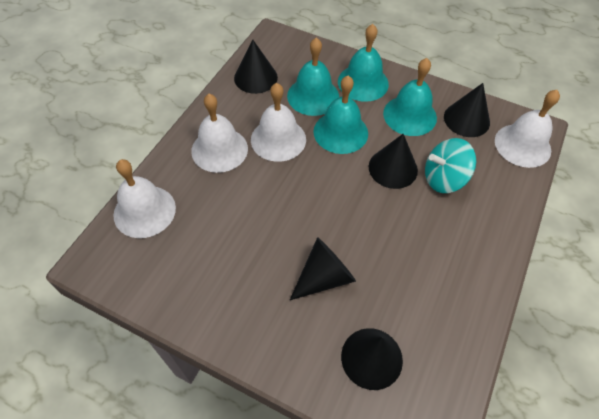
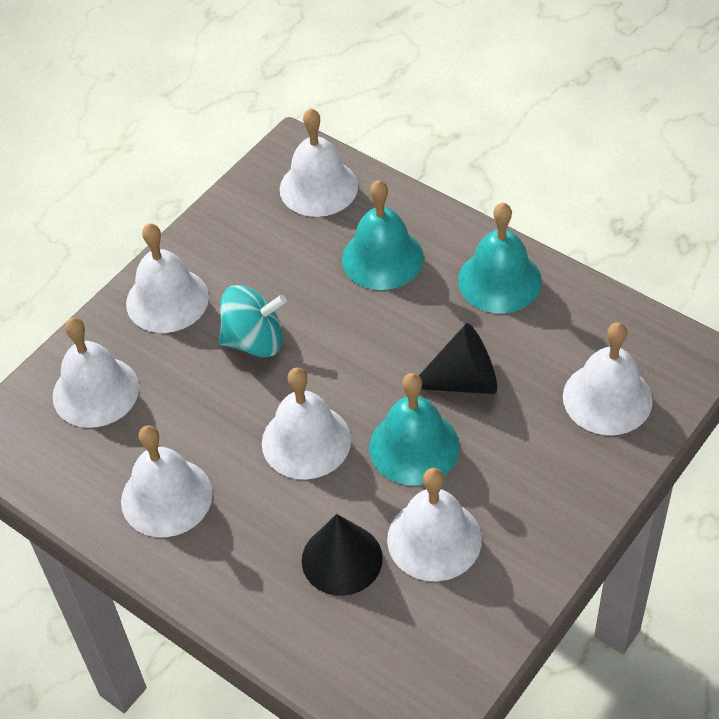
black cone: [234,40,278,94] [290,237,356,300] [341,328,403,390] [369,134,418,189] [444,83,490,137] = 5 -> [302,514,383,596] [419,323,497,394] = 2
turquoise bell: [287,38,339,116] [313,76,368,154] [338,24,389,102] [383,58,437,136] = 4 -> [342,180,424,290] [369,373,460,485] [458,203,542,313] = 3
white bell: [113,159,176,238] [191,94,248,173] [251,83,306,162] [495,90,560,168] = 4 -> [52,317,139,428] [121,425,213,537] [126,223,209,333] [262,367,351,480] [280,108,358,217] [387,468,482,581] [563,322,653,435] = 7

